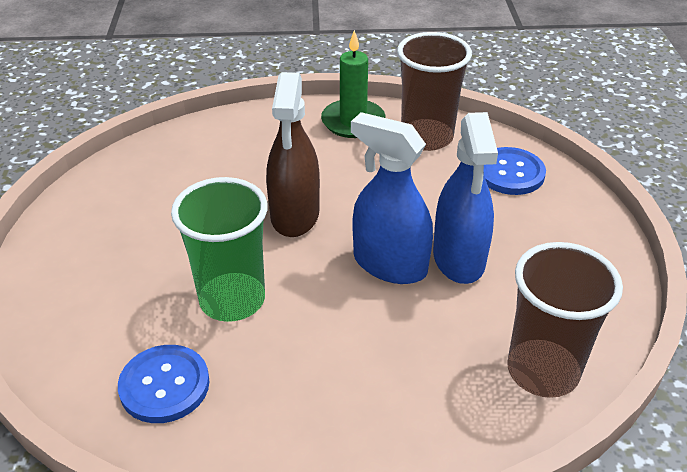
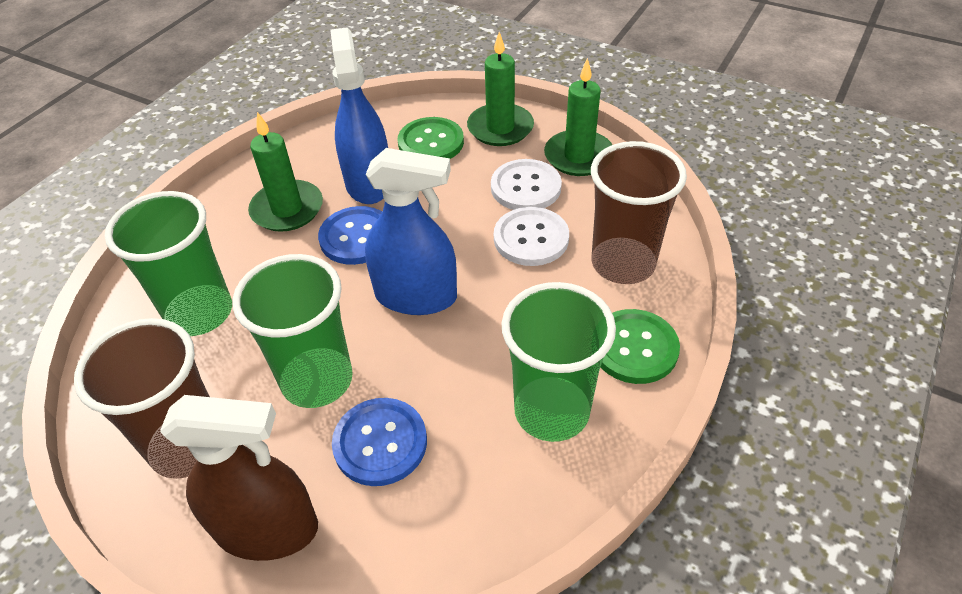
green button: none = 0 -> [398,117,464,159] [600,309,680,384] = 2
green candle: [321,30,385,138] = 1 -> [248,112,323,232] [467,32,534,146] [544,58,612,176] = 3
green cup: [171,177,268,322] = 1 -> [105,191,232,336] [233,254,353,408] [502,282,616,442] = 3
white button: none = 0 -> [491,159,562,210] [494,207,569,266] = 2

